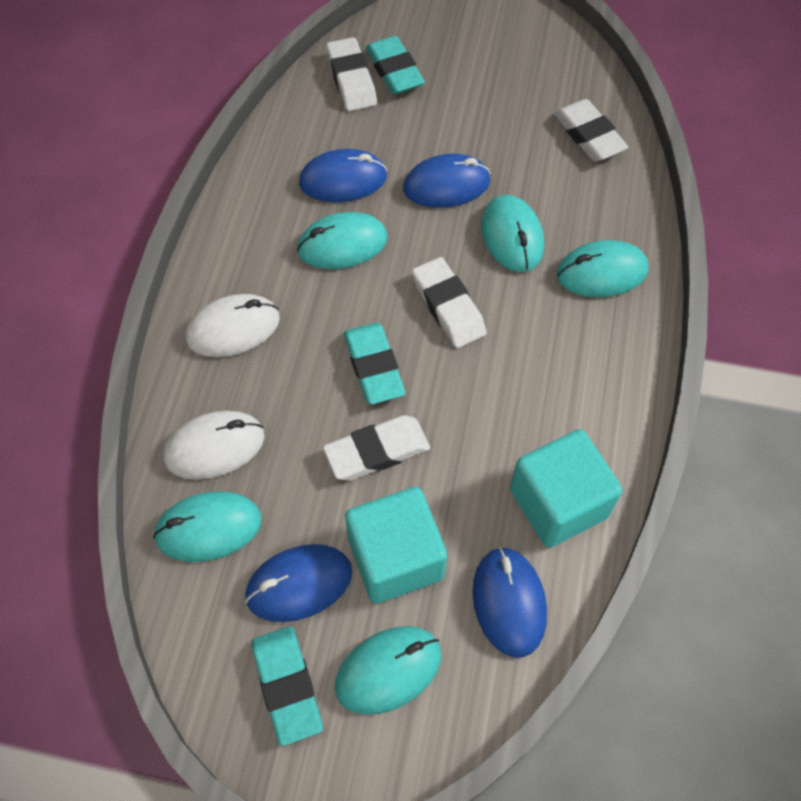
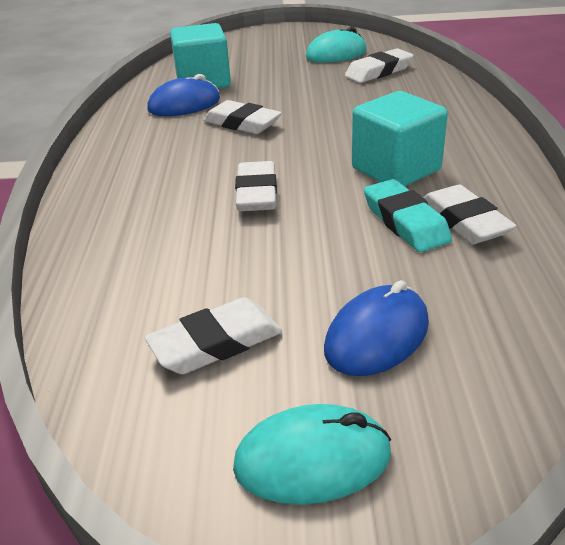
blue mouse: [245,544,352,622] [299,149,387,202] [403,154,491,208] [473,547,547,658] = 4 -> [147,74,220,116] [324,280,429,376] = 2
turquoise eraser: [252,626,323,746] [344,323,405,404] [366,36,425,94] = 3 -> [364,179,452,252] = 1
turquoise mouse: [153,491,262,562] [297,212,388,269] [335,626,441,715] [481,195,544,272] [557,240,649,297] = 5 -> [233,404,391,505] [306,27,367,63] = 2
white eraser: [323,415,430,481] [326,37,377,111] [412,257,486,348] [554,99,628,161] = 4 -> [145,297,282,374] [203,100,282,134] [235,161,277,211] [345,48,414,83] [423,185,517,244] = 5
white mouse: [163,411,265,480] [186,294,280,357] = 2 -> none = 0

